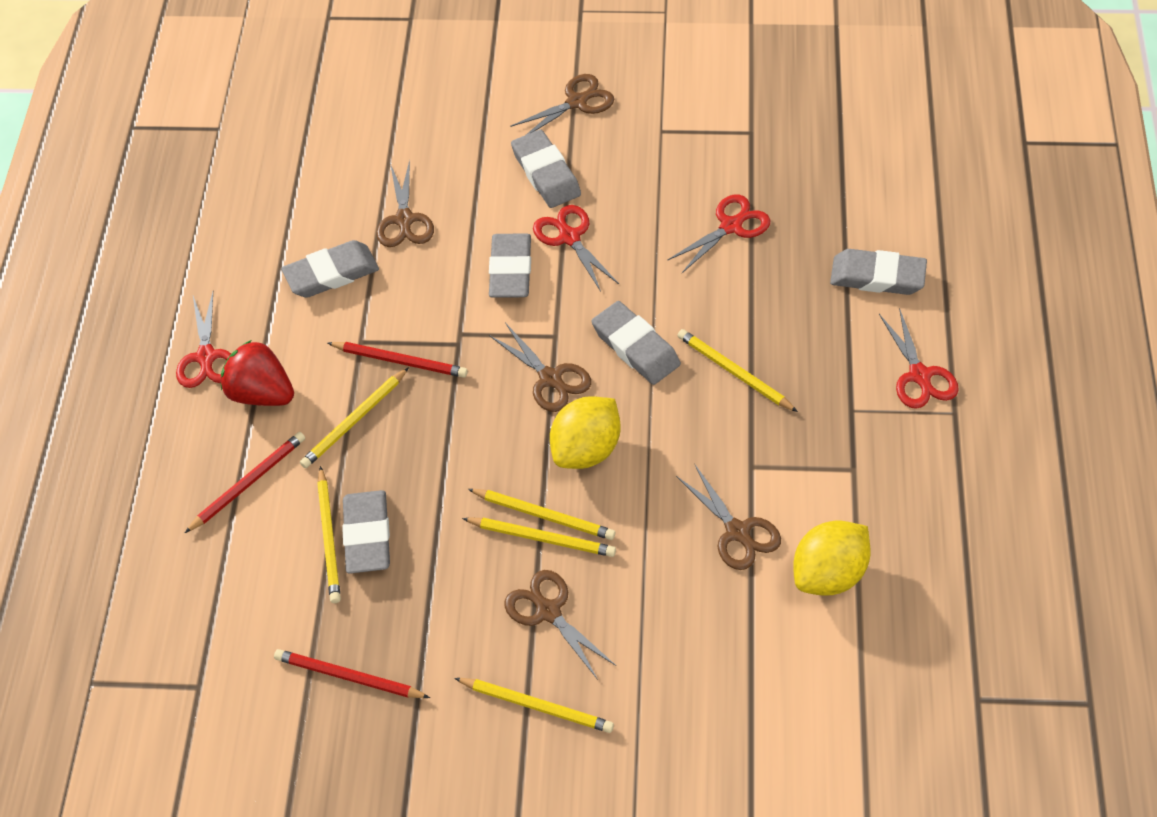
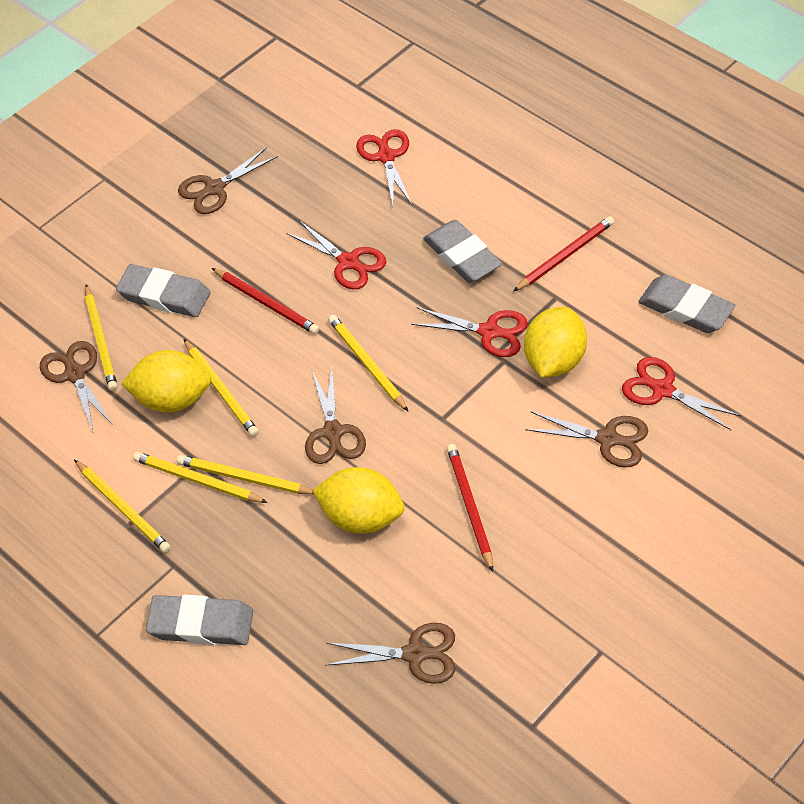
grey eraser: [281,240,379,298] [342,490,390,574] [489,233,531,298] [511,129,581,208] [592,301,681,385] [830,249,927,295] = 6 -> [116,264,211,317] [146,595,253,645] [423,220,502,283] [639,275,735,333] = 4
red strawberry: [221,340,294,406] = 1 -> none = 0
yellow lemon: [550,397,620,469] [793,521,871,596] = 2 -> [121,350,211,413] [312,467,404,534] [524,307,587,378] = 3

